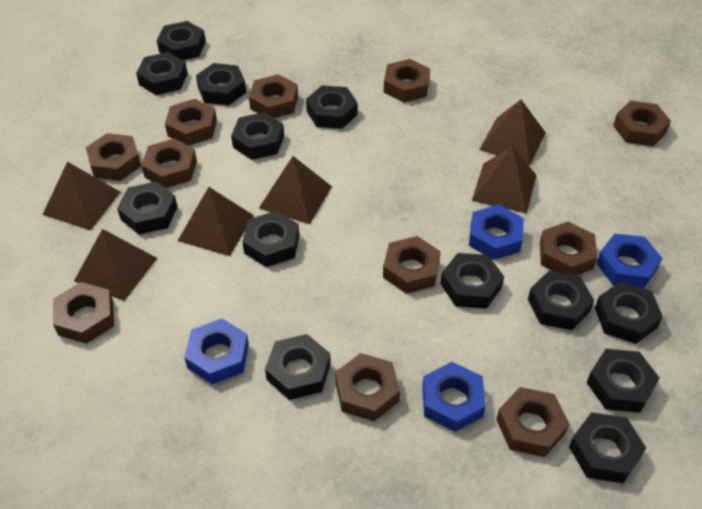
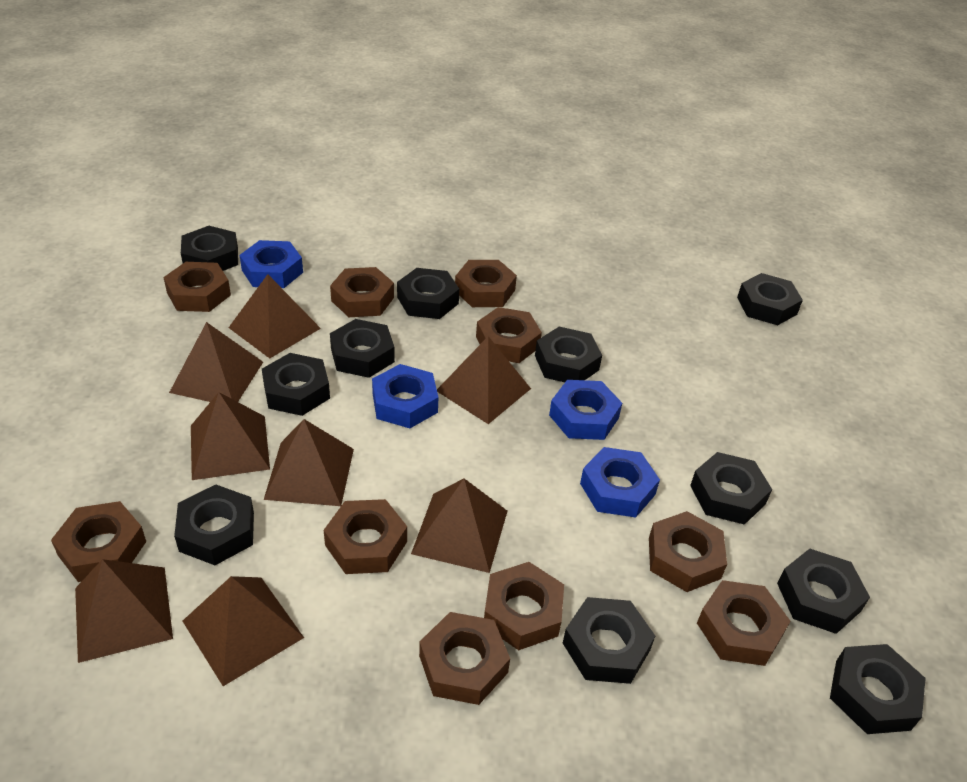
black nut: [117,181,177,234] [136,52,188,95] [157,21,206,60] [196,63,246,106] [231,112,284,160] [242,211,299,267] [265,334,331,400] [306,85,358,129] [441,253,504,308] [528,270,594,330] [569,412,646,483] [586,349,660,413] [595,281,663,344] = 13 -> [174,485,254,565] [181,226,238,271] [262,353,330,416] [330,319,395,378] [397,268,459,319] [535,327,602,382] [563,597,655,684] [690,452,772,525] [737,273,803,325] [777,549,870,634] [830,644,926,734] = 11
brown nut: [53,282,114,344] [86,133,141,181] [141,138,197,188] [165,99,217,146] [249,74,298,118] [335,353,400,421] [383,236,441,294] [384,59,430,103] [496,387,570,457] [540,222,597,275] [613,101,671,146] = 11 -> [51,501,146,582] [163,262,231,312] [324,499,407,574] [330,267,394,317] [419,612,510,705] [455,260,517,307] [476,307,542,363] [484,562,564,650] [649,511,727,592] [697,580,790,666] = 10
brown pyramid: [42,162,120,230] [74,229,157,301] [178,187,254,256] [259,156,332,224] [472,146,537,213] [479,100,546,166] = 6 -> [75,559,173,663] [169,322,263,402] [183,576,304,686] [191,392,270,480] [228,274,321,358] [264,419,354,506] [411,478,507,573] [437,336,531,424] = 8

